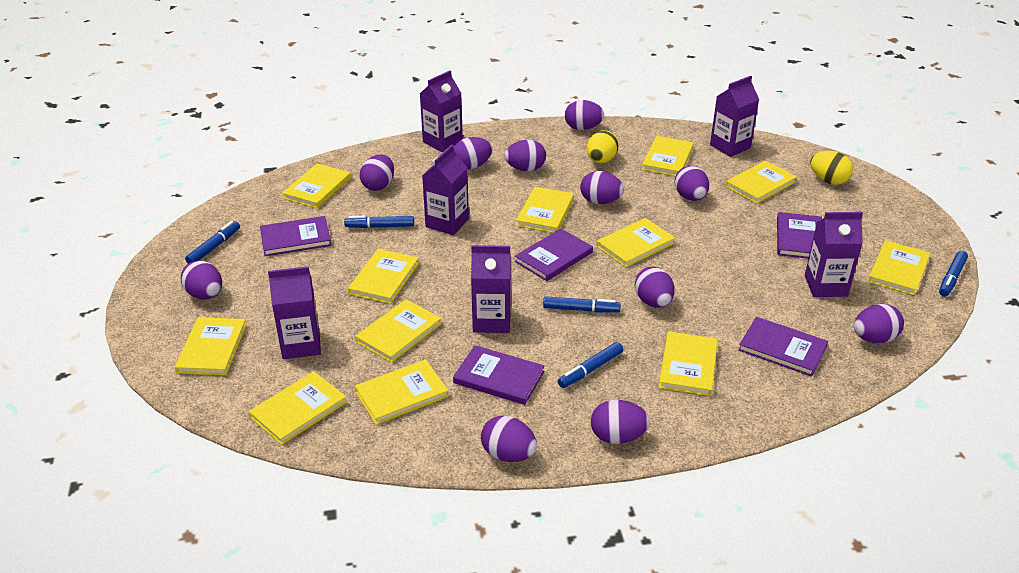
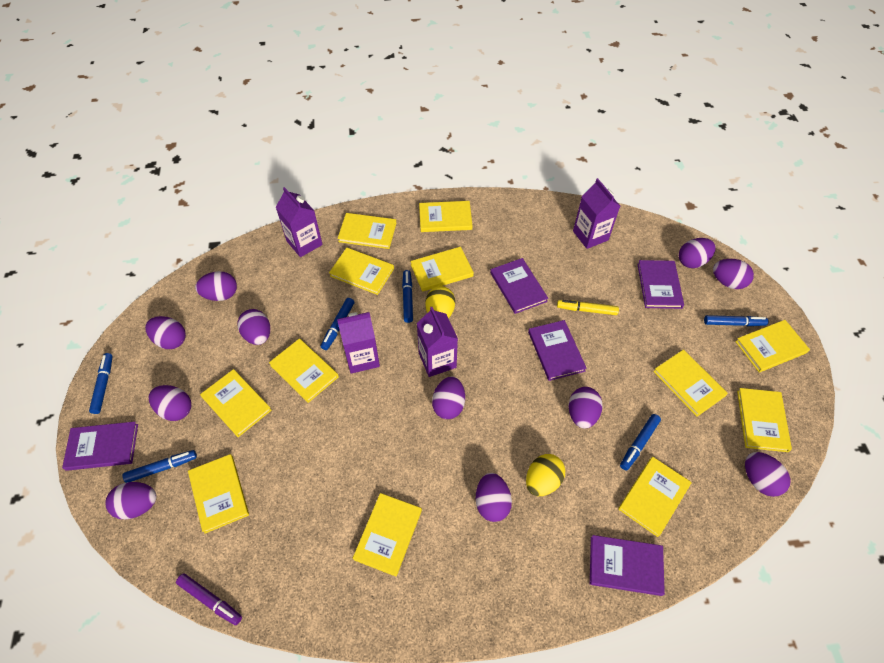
blue marker: [185,221,240,264] [344,216,414,228] [543,296,621,312] [558,342,623,388] [939,251,968,297] = 5 -> [89,353,113,414] [123,450,197,483] [321,298,354,350] [402,270,413,323] [620,414,661,471] [704,315,769,326] = 6
purple carton: [268,266,321,359] [420,70,463,152] [422,144,469,235] [471,245,511,333] [710,76,759,157] [805,212,863,297] = 6 -> [276,187,323,257] [337,312,380,374] [417,307,458,377] [573,178,620,249] = 4
purple marker: none = 0 -> [176,573,242,625] = 1
yellow marker: none = 0 -> [557,300,619,315] = 1

